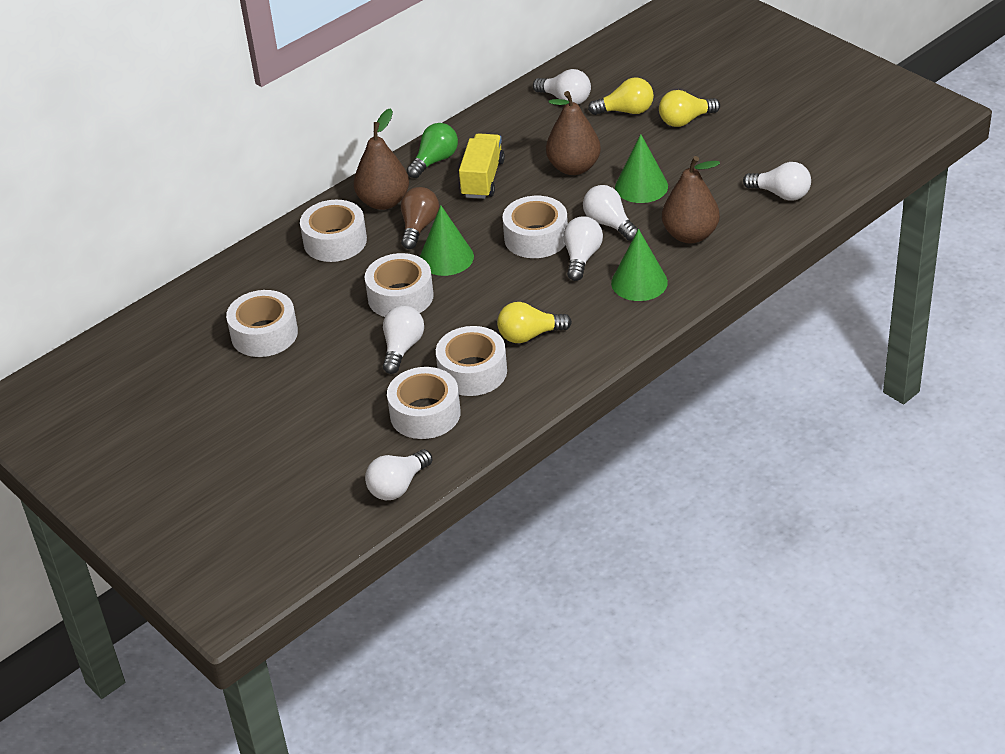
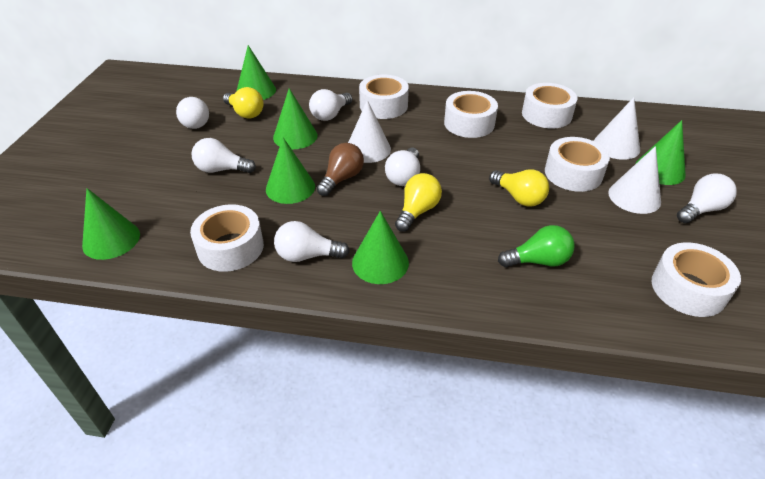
brown pear: [354,108,409,210] [546,91,601,175] [662,156,720,244] = 3 -> none = 0
green cone: [420,205,474,276] [611,229,668,301] [615,134,668,203] = 3 -> [82,188,140,260] [237,45,276,100] [266,137,315,204] [273,88,318,149] [352,211,409,284] [636,120,686,185] = 6
white cone: none = 0 -> [348,100,391,163] [594,97,640,160] [608,146,661,214] = 3
yellow truck: [459,133,505,199] = 1 -> none = 0

